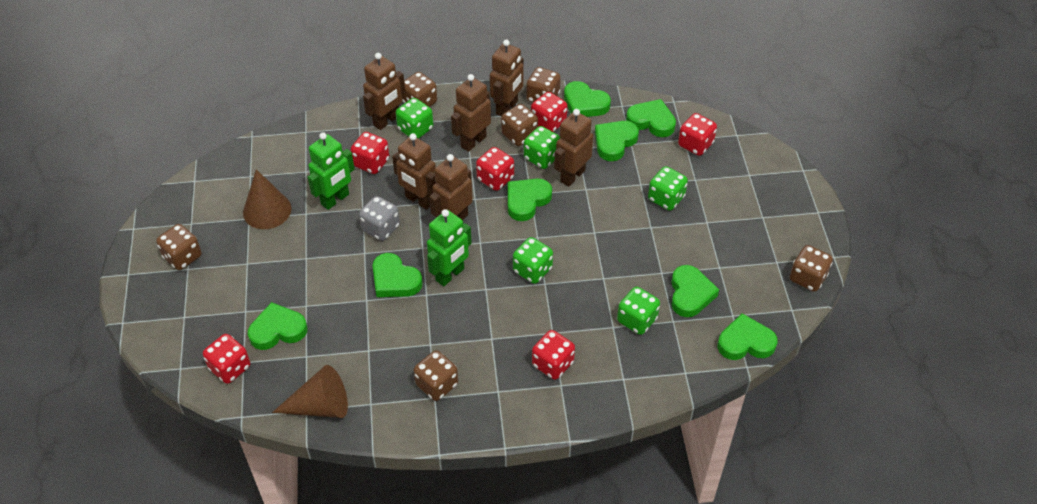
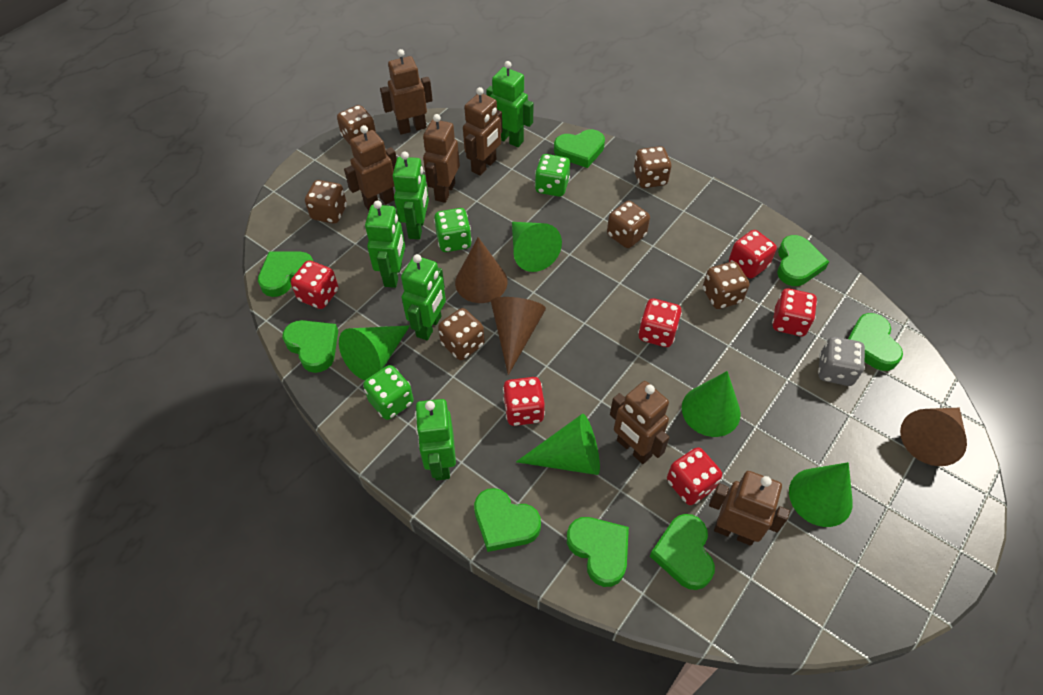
brown cone: [243,169,291,229] [272,365,348,418] = 2 -> [455,237,508,303] [491,297,546,375] [900,408,967,466] = 3
green cone: none = 0 -> [339,325,410,380] [512,222,562,272] [516,414,600,475] [682,371,741,437] [789,462,853,527] = 5
green dice: [396,98,433,139] [513,237,553,284] [524,126,560,169] [617,287,660,335] [648,166,688,211] = 5 -> [363,365,414,420] [434,208,472,252] [535,154,570,197] = 3
green robot: [308,132,355,210] [427,209,472,286] = 2 -> [365,200,405,288] [393,151,429,239] [401,254,446,340] [415,399,456,480] [486,61,533,147] = 5

